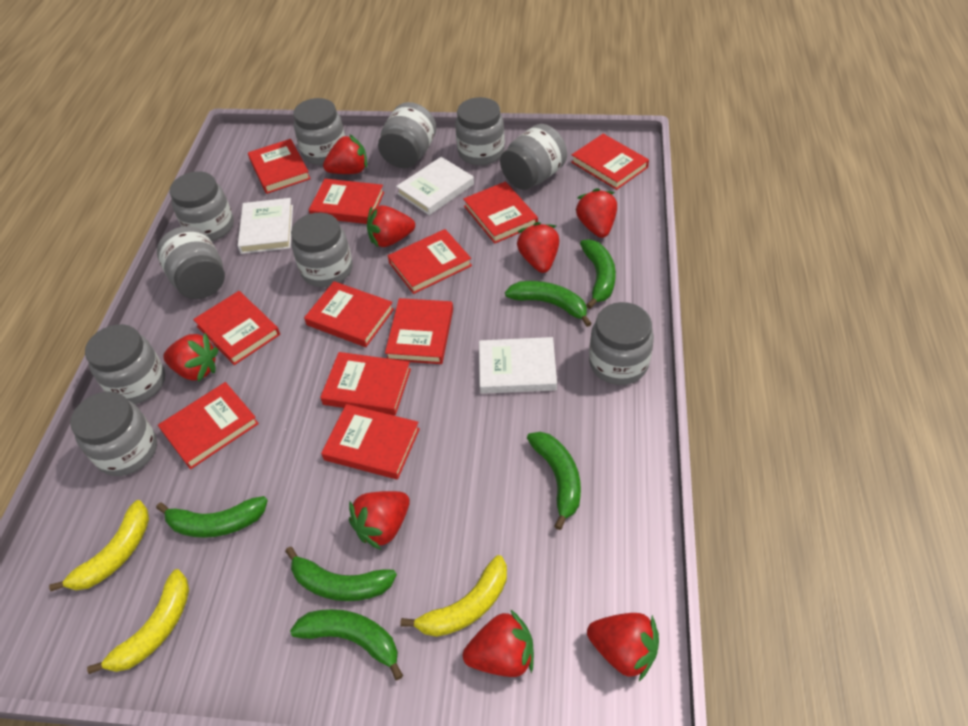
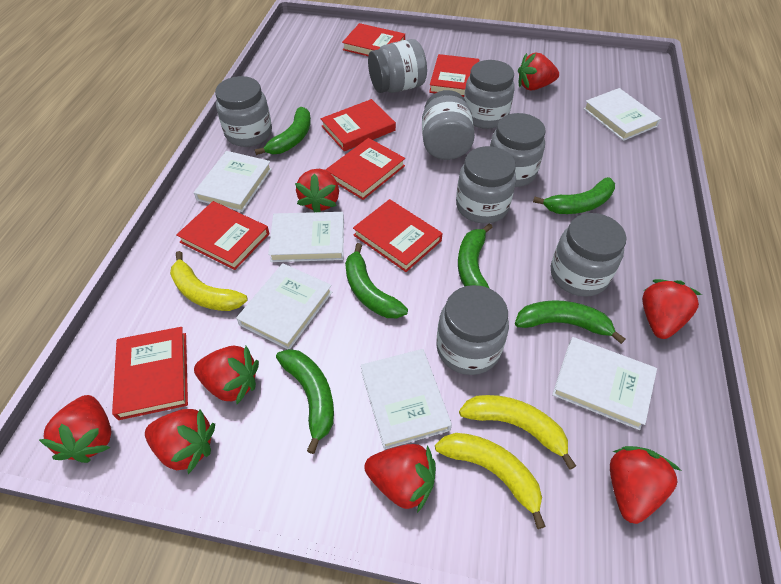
grey jar: [70,391,157,476] [85,324,165,404] [157,226,225,299] [170,171,234,241] [291,213,353,287] [293,98,345,165] [378,102,436,168] [455,97,505,165] [500,124,567,190] [589,302,654,385] = 10 -> [215,76,272,147] [368,39,427,93] [422,90,475,160] [436,285,509,375] [456,146,516,224] [464,60,515,129] [490,113,546,187] [551,213,626,297] = 8
red book: [158,382,259,469] [193,291,280,365] [248,139,311,194] [304,281,394,347] [309,179,384,224] [320,352,411,415] [321,404,420,479] [385,298,453,364] [388,229,472,294] [463,182,538,244] [571,134,649,190] = 11 -> [112,327,188,420] [176,201,269,270] [321,99,396,151] [326,138,405,200] [342,23,405,56] [353,199,443,272] [429,54,479,97] = 7
white book: [238,198,293,254] [396,157,474,215] [479,337,557,394] = 3 -> [194,151,272,212] [236,263,332,349] [268,212,344,262] [361,349,452,450] [552,337,657,430] [583,88,661,141] = 6

